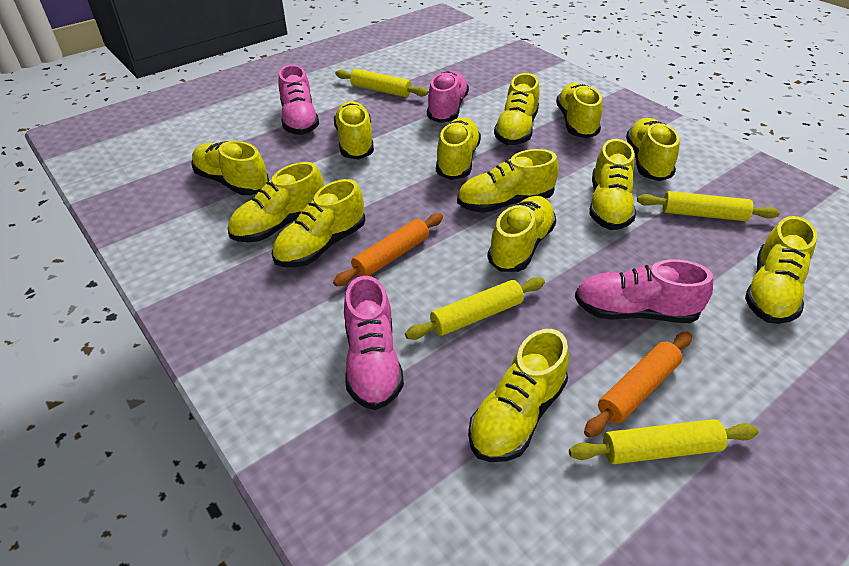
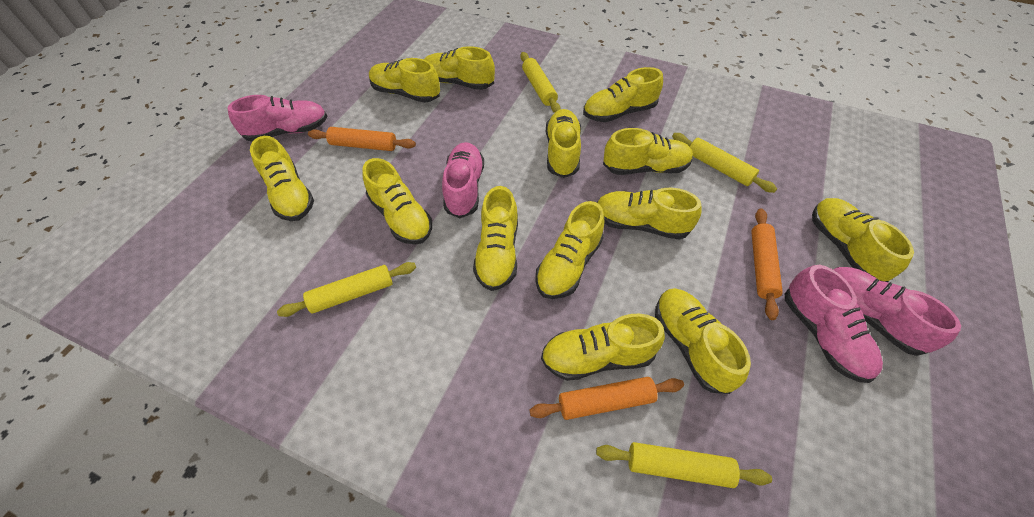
orange rolling pin: [333,213,443,286] [584,332,692,437] = 2 -> [308,127,416,151] [530,377,684,420] [751,208,783,320] = 3

